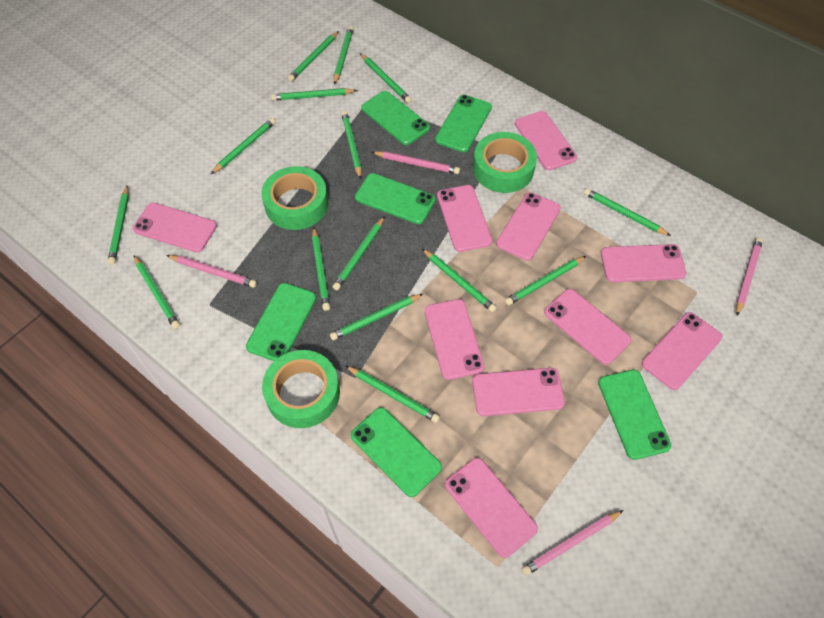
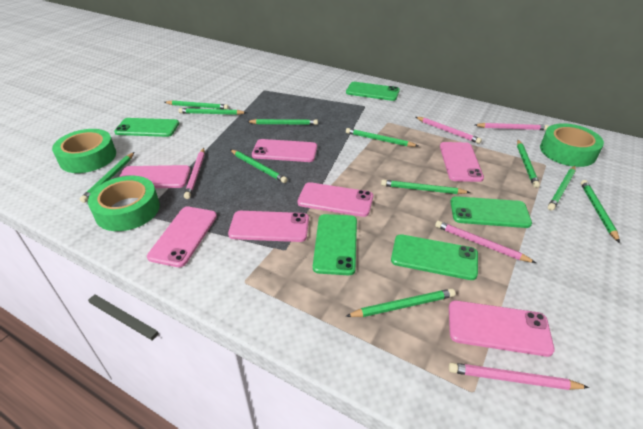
green pencil: [108,185,129,265] [134,255,180,329] [211,118,276,174] [271,88,357,101] [288,31,339,82] [312,227,330,311] [330,293,424,340] [333,216,385,290] [334,26,353,85] [341,111,362,179] [346,366,440,423] [360,53,412,103] [422,249,497,312] [505,256,586,305] [584,188,671,236] = 15 -> [80,152,134,203] [164,100,229,110] [178,108,247,115] [230,150,287,183] [246,119,318,125] [346,128,418,147] [346,289,456,317] [381,180,471,194] [517,140,540,188] [548,166,576,211] [581,180,620,243] = 11
green phone: [246,283,316,361] [351,407,442,497] [355,173,435,224] [361,91,430,145] [435,95,492,152] [598,370,672,460] = 6 -> [114,118,179,137] [313,214,357,275] [346,82,400,101] [391,234,478,280] [450,196,532,228] = 5
pink pencil: [166,255,257,288] [372,151,460,174] [521,510,623,576] [736,237,763,316] = 4 -> [184,148,205,199] [416,117,482,144] [435,221,536,263] [449,362,589,390] [475,123,549,130] = 5
pink phone: [133,203,217,253] [425,299,485,380] [437,185,493,252] [445,458,538,558] [472,368,565,416] [496,192,561,261] [515,111,577,170] [544,289,631,365] [601,244,686,282] [642,312,722,390] = 10 -> [119,165,190,188] [147,206,217,267] [228,211,309,242] [252,139,317,162] [297,182,373,217] [440,142,484,182] [449,300,555,357] = 7

